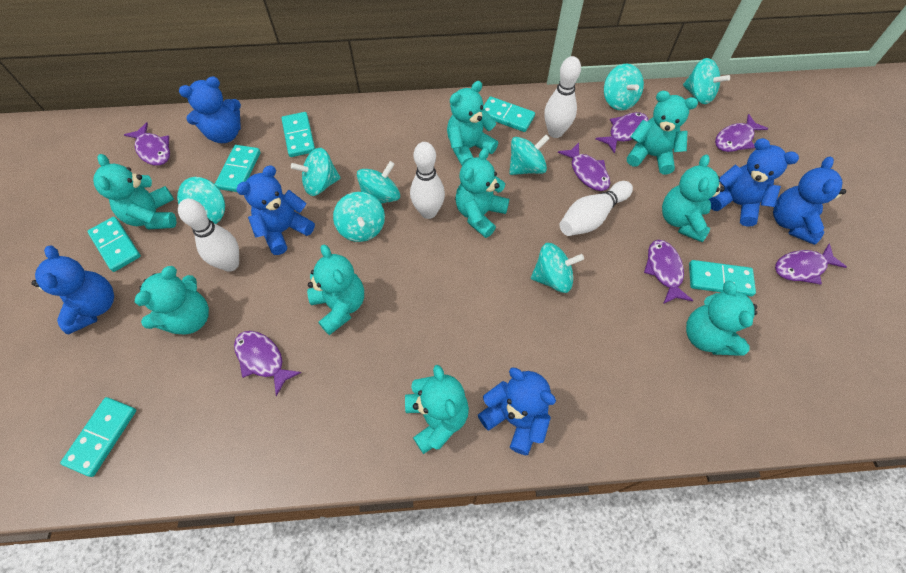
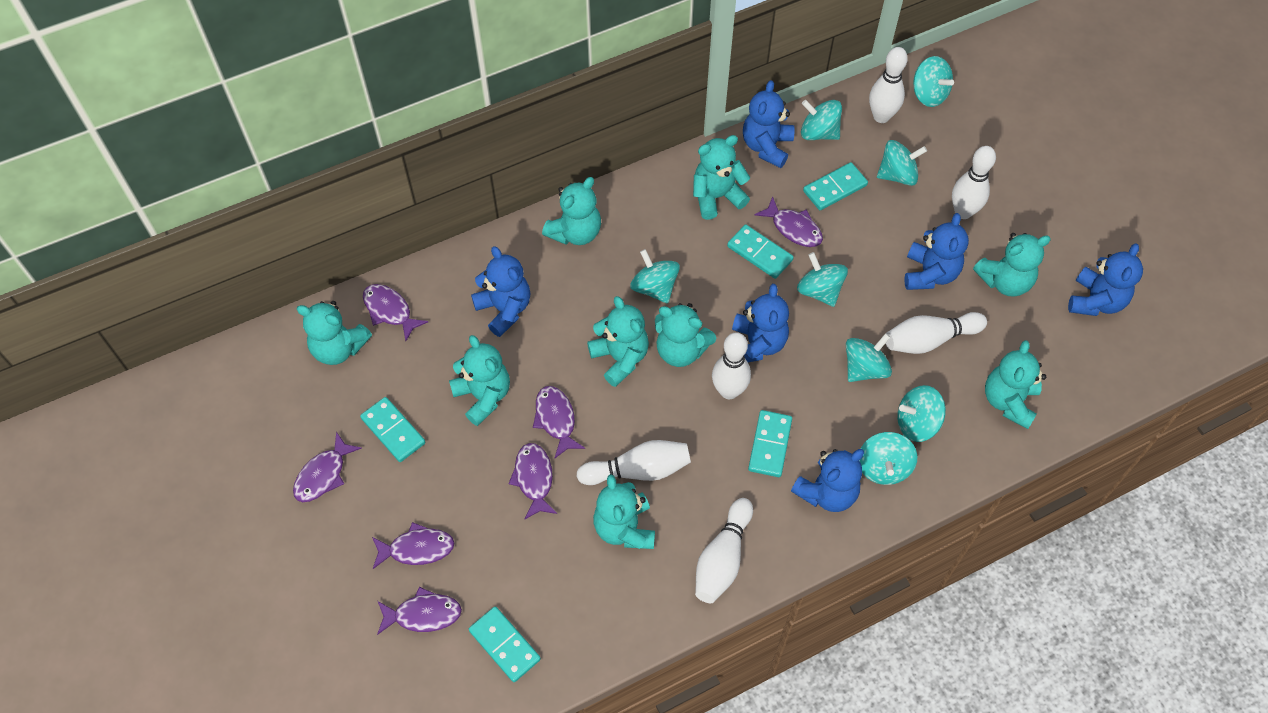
turquoise domino: [60,397,136,477] [87,217,141,272] [215,145,261,192] [281,112,315,157] [483,96,535,132] [689,260,756,296] = 6 -> [360,397,426,462] [469,607,541,682] [727,224,794,279] [748,410,792,477] [803,162,868,210] = 5
white bowling pin: [178,199,239,272] [410,142,445,219] [544,56,581,138] [559,181,633,236] = 4 -> [577,440,691,485] [695,498,753,603] [712,332,751,399] [869,47,908,123] [886,312,987,354] [952,146,996,219] = 6

